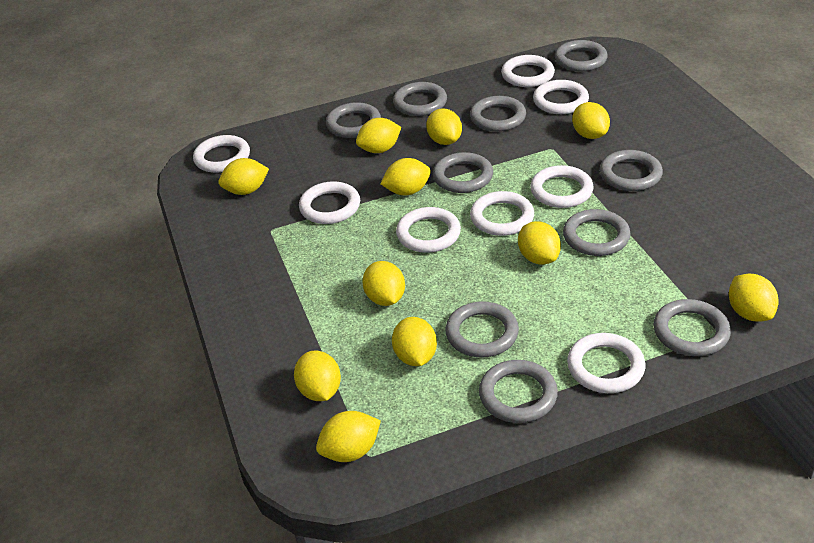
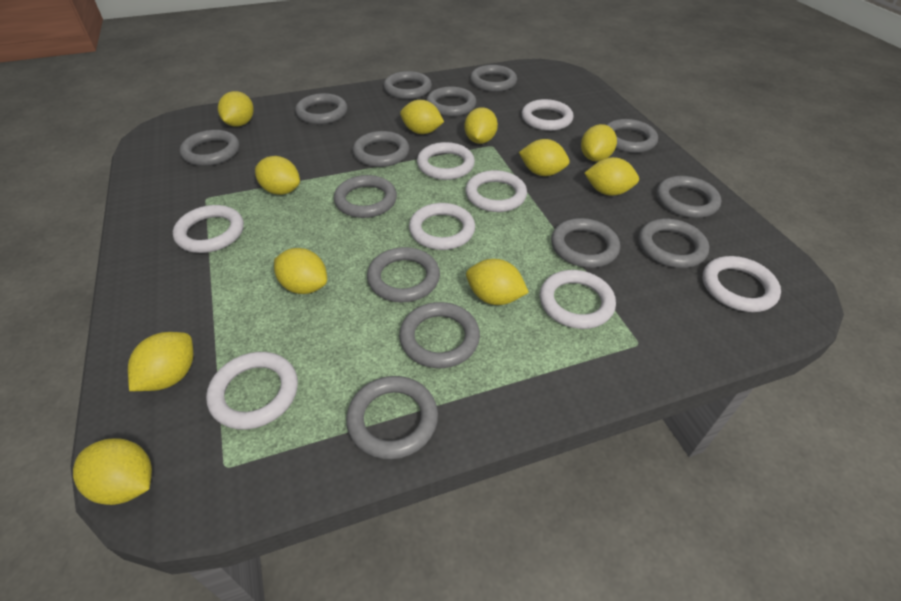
grey ring: [326,102,381,138] [393,82,447,116] [433,152,493,193] [445,301,519,358] [470,96,526,131] [479,360,558,423] [555,40,608,71] [563,209,631,256] [600,150,663,191] [654,299,731,356] = 10 -> [180,130,239,166] [295,93,347,124] [334,175,397,218] [346,376,438,459] [353,131,409,167] [367,247,440,302] [384,71,432,99] [399,302,480,368] [426,87,476,116] [470,65,517,92] [551,218,620,268] [607,119,658,153] [639,219,709,268] [657,176,721,218] = 14

